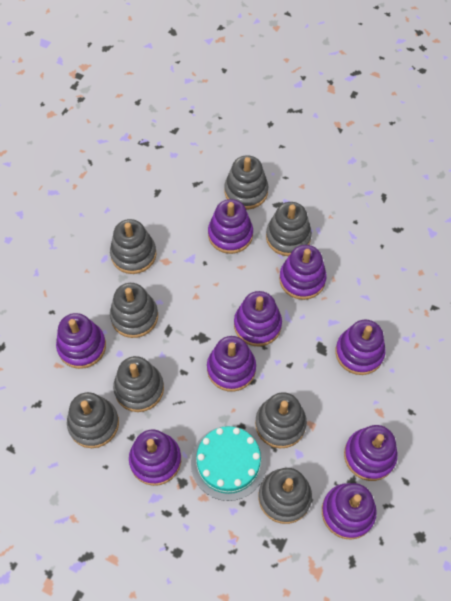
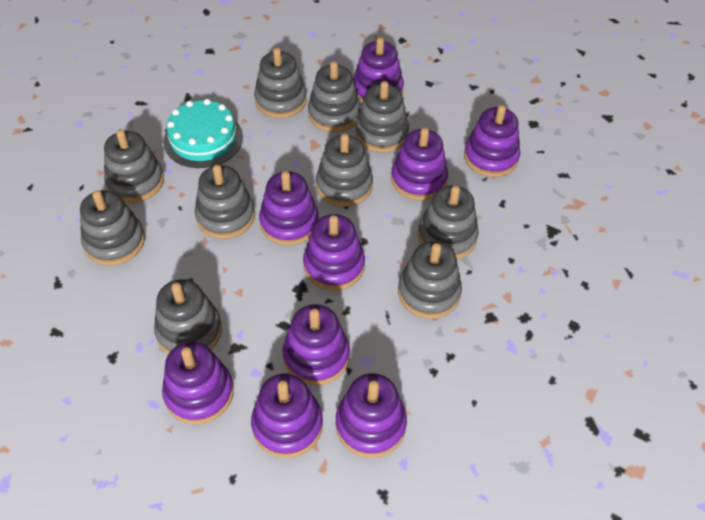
grey stacking toy: [67,392,119,448] [110,219,157,274] [110,283,158,338] [113,356,164,412] [224,155,269,210] [255,392,307,448] [259,468,312,524] [266,202,312,256] = 8 -> [80,190,145,265] [104,129,164,203] [154,279,222,354] [195,165,255,239] [254,48,307,118] [308,61,361,132] [316,133,373,207] [355,81,409,152] [398,241,462,319] [418,185,479,259] = 10

